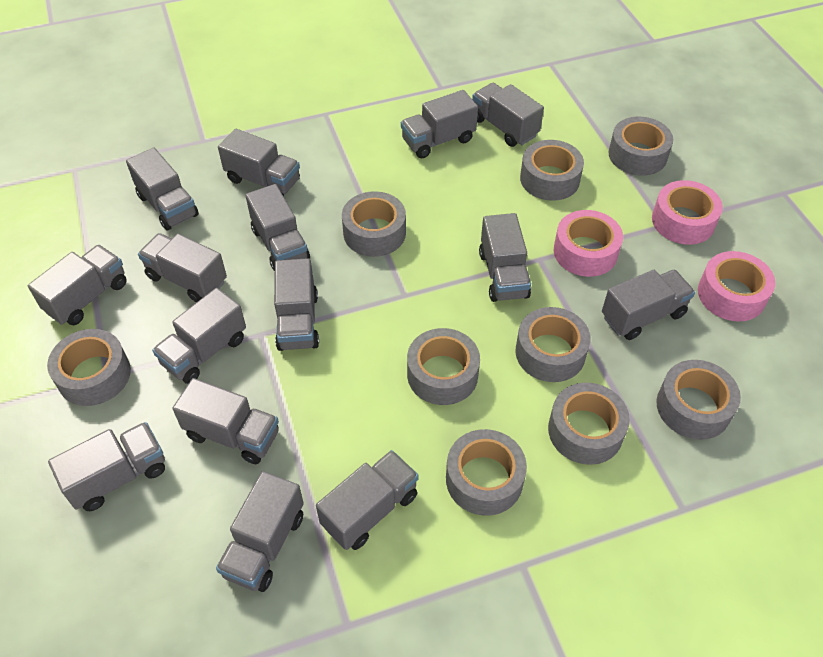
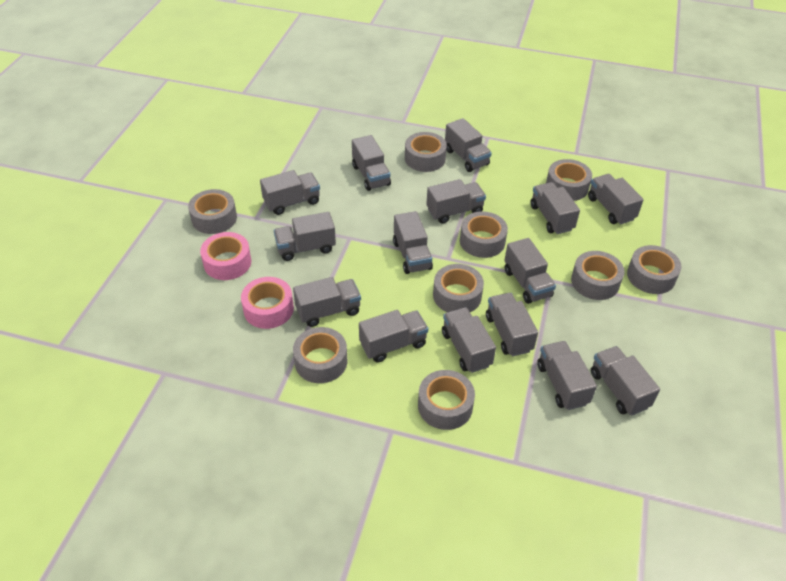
pink tape: [554,210,623,277] [652,180,723,245] [698,251,776,321] = 3 -> [200,232,252,280] [241,277,294,329] = 2

